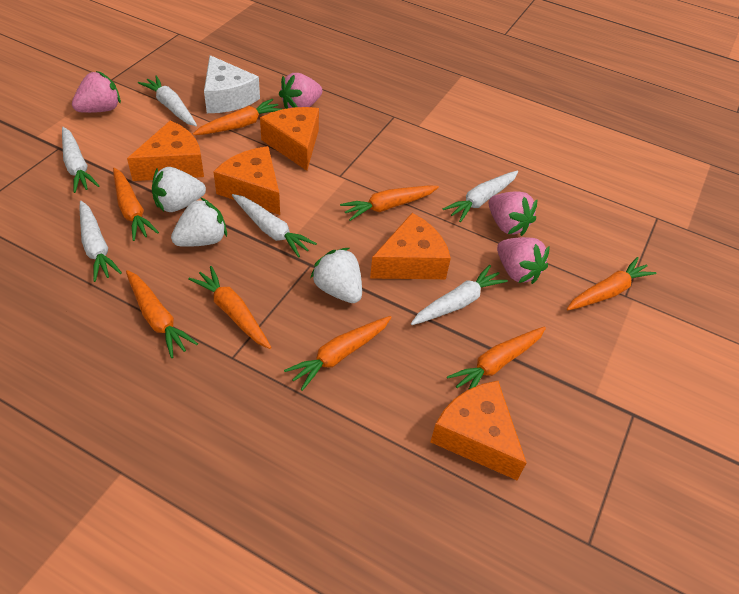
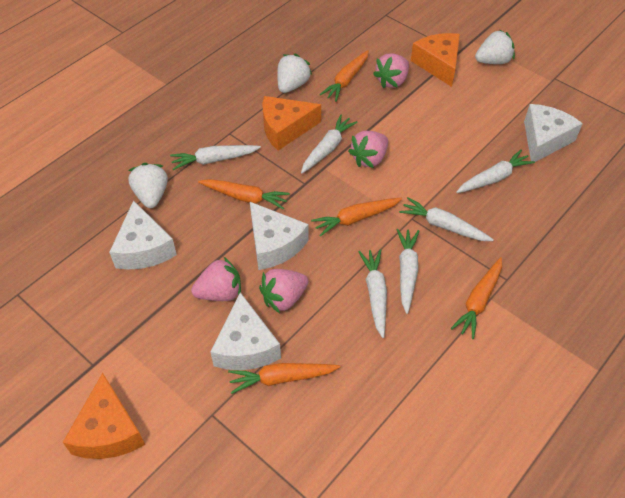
orange carrot: [113,168,159,241] [126,270,198,358] [188,266,271,349] [193,99,282,135] [284,316,392,391] [340,186,439,221] [447,327,546,390] [567,257,656,310] = 8 -> [198,179,290,210] [228,363,340,394] [311,198,402,237] [320,50,369,102] [451,257,502,339] = 5
orange cheese: [127,120,204,181] [214,146,280,215] [260,107,319,171] [370,213,451,279] [431,381,527,480] = 5 -> [63,373,145,459] [262,96,321,150] [411,33,460,87] = 3
white cheese: [204,55,260,113] = 1 -> [109,200,177,270] [210,292,281,370] [250,202,309,270] [524,104,583,162] = 4

